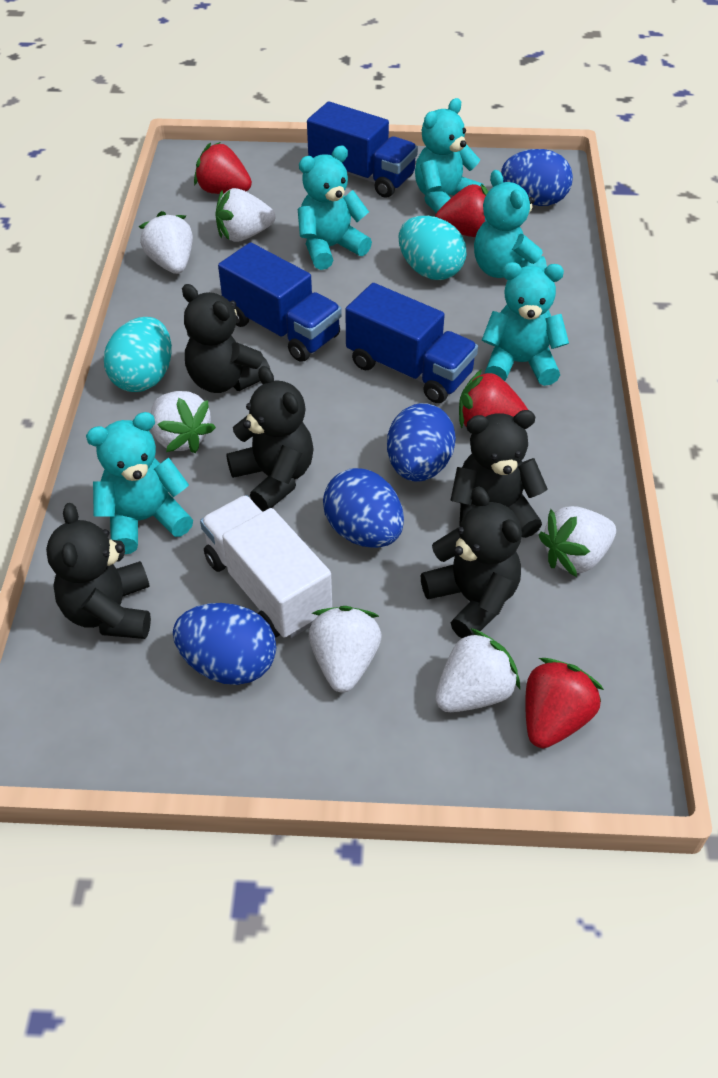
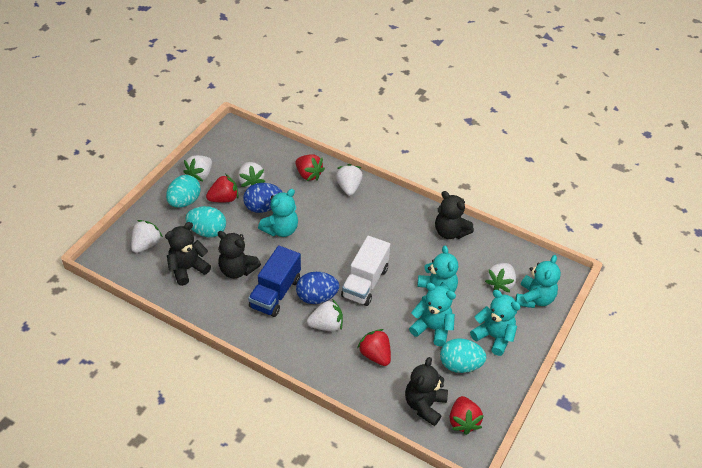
black teddy bear: [46,503,151,639] [182,284,270,393] [226,366,314,511] [421,486,522,638] [450,410,548,538] = 5 -> [165,222,211,286] [218,231,261,278] [405,357,448,426] [435,191,474,239] = 4
blue egg: [173,603,276,685] [323,468,404,548] [387,403,456,482] [501,149,573,206] = 4 -> [243,183,283,213] [296,272,339,304] = 2
blue truck: [218,242,342,362] [307,102,418,198] [345,283,478,403] = 3 -> [248,245,301,317] = 1
turquoise egg: [104,317,172,392] [399,216,466,280] = 2 -> [166,175,201,208] [186,206,226,237] [440,338,487,373] = 3

